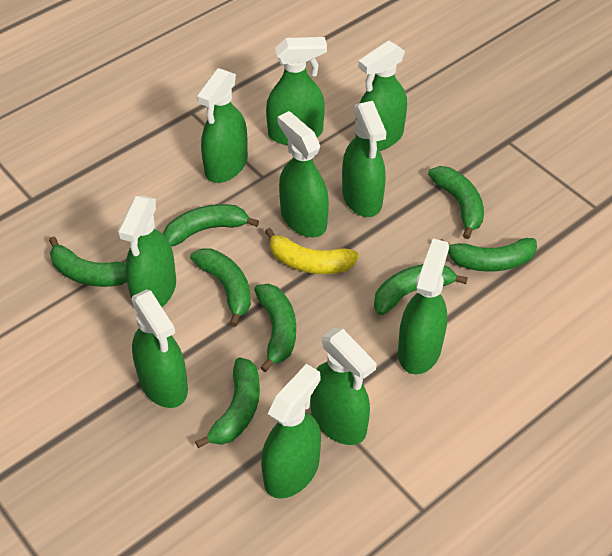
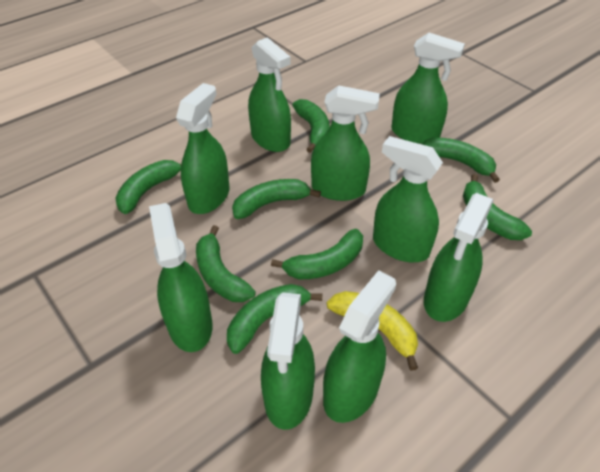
green spray bottle: [118,196,176,307] [131,289,188,408] [197,68,248,183] [261,364,321,499] [266,37,327,145] [278,111,329,238] [310,328,377,445] [342,101,386,217] [356,41,407,151] [398,238,449,374] = 10 -> [149,203,213,352] [176,83,230,214] [248,37,291,152] [261,292,315,430] [311,85,380,201] [323,270,396,423] [373,136,443,262] [391,33,465,144] [424,193,494,322] = 9

